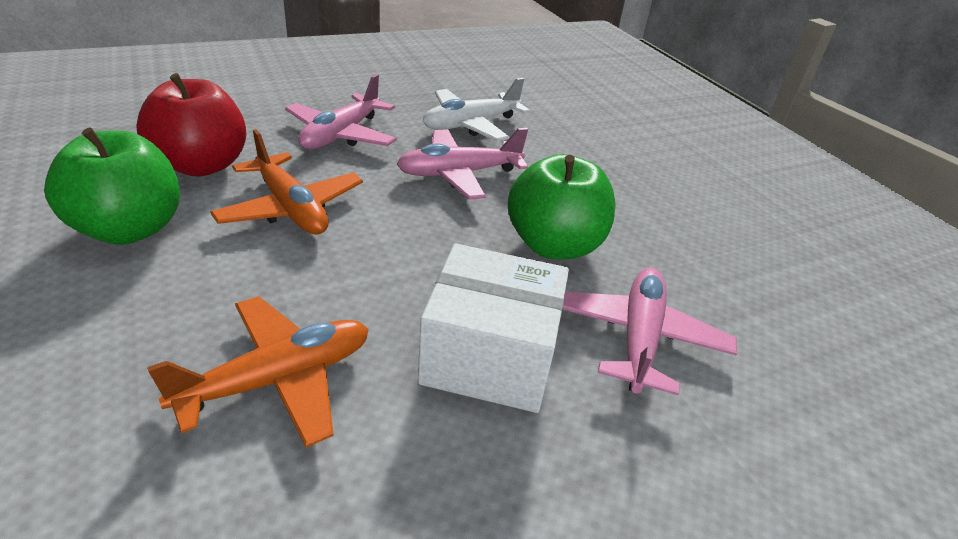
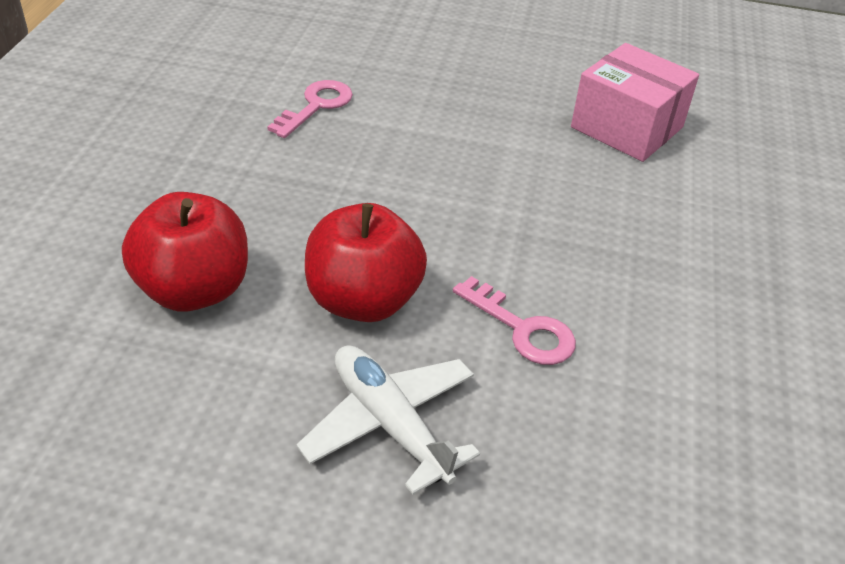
green apple: [44,127,180,245] [508,154,616,259] = 2 -> none = 0
orange plane: [147,296,369,447] [210,129,363,234] = 2 -> none = 0
pink box: none = 0 -> [571,43,699,162] = 1
pink key: none = 0 -> [268,80,353,138] [453,276,576,365] = 2
pink plane: [285,74,397,150] [397,128,528,200] [563,267,737,395] = 3 -> none = 0
red apple: [136,73,246,177] = 1 -> [122,192,248,312] [305,203,427,322] = 2
white box: [418,243,569,413] = 1 -> none = 0

